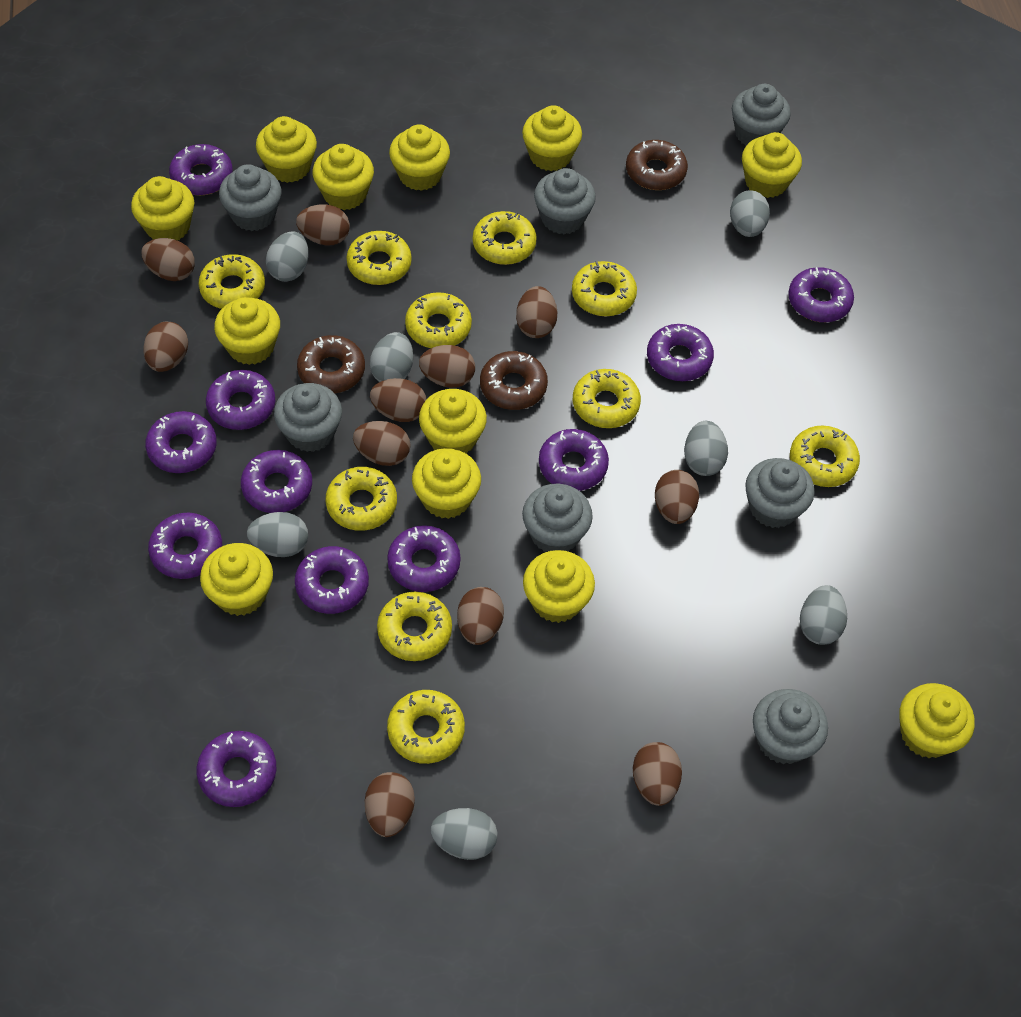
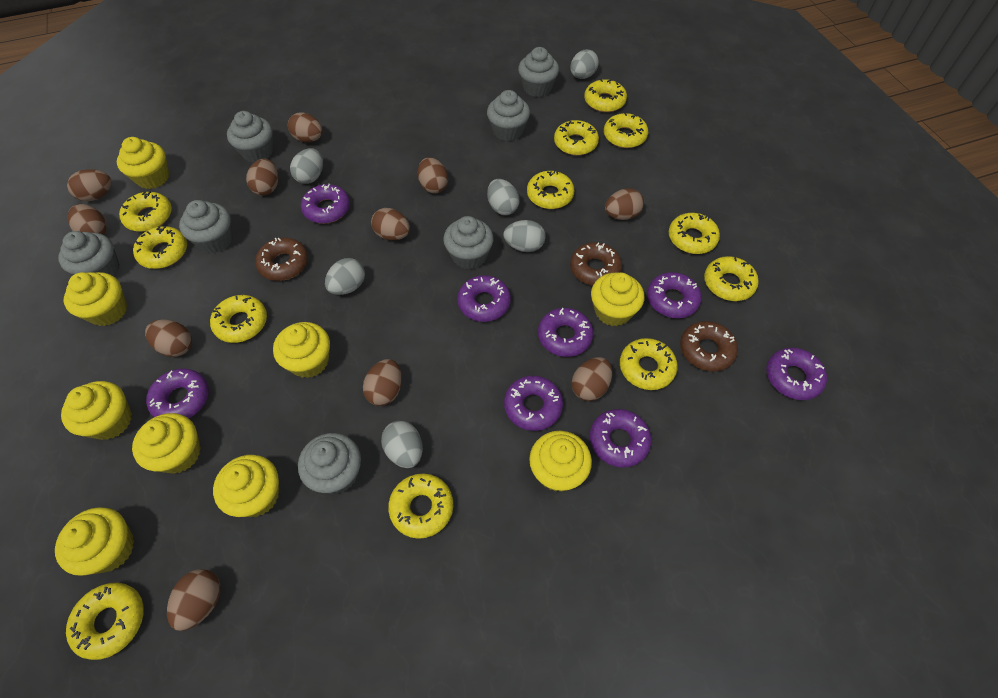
grey egg: [247,512,308,557] [266,231,309,282] [370,332,413,382] [431,808,497,860] [684,421,728,476] [730,190,770,237] [800,585,847,645] = 7 -> [290,148,323,184] [325,258,365,295] [381,421,423,468] [487,179,520,215] [503,220,545,252] [570,49,599,79] = 6
purple donut: [145,411,217,473] [148,513,222,579] [169,144,233,196] [197,731,276,807] [206,370,275,430] [241,450,312,513] [295,546,369,614] [387,525,461,592] [539,429,609,491] [647,324,714,381] [788,267,854,322] = 11 -> [146,369,209,418] [301,184,350,224] [457,275,511,322] [504,376,563,431] [538,308,593,357] [590,409,651,468] [647,272,702,318] [766,348,827,400] = 8
yellow cupcake: [131,176,194,240] [200,543,273,616] [214,297,280,365] [256,116,317,183] [313,144,374,210] [389,124,450,191] [412,448,481,519] [419,389,487,454] [522,105,582,171] [523,550,595,623] [742,132,802,198] [899,683,975,758] = 12 -> [55,507,134,576] [61,381,132,440] [64,272,127,326] [117,137,169,189] [132,413,201,474] [213,455,279,517] [273,322,330,378] [529,431,592,492] [591,272,644,326] = 9
yellow donut: [199,254,265,309] [325,467,397,531] [346,231,412,285] [377,592,452,661] [387,690,465,764] [405,292,472,348] [473,211,537,265] [572,261,637,316] [573,369,641,428] [790,425,860,487] = 10 -> [66,582,144,660] [119,191,172,232] [133,226,187,269] [210,295,267,343] [388,473,453,539] [527,170,574,209] [554,120,599,155] [584,79,627,112] [604,113,648,148] [620,338,678,390] [669,213,720,254] [704,256,759,301] = 12

